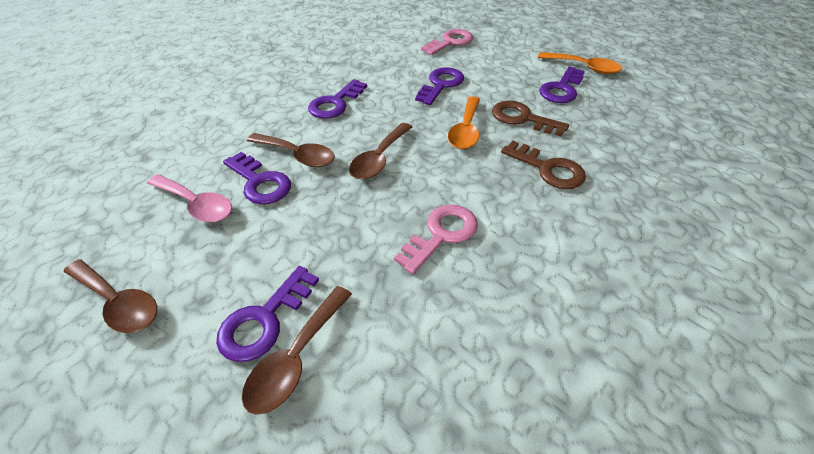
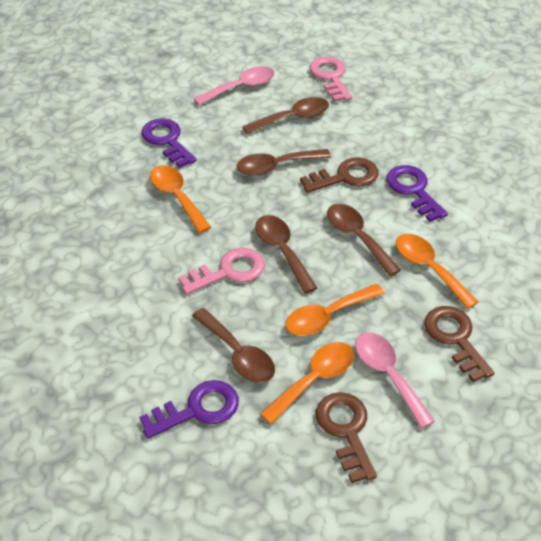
brown key: [492,101,569,136] [501,141,586,189] = 2 -> [300,157,379,193] [316,392,377,483] [424,306,494,382] = 3
brown spoon: [64,259,157,333] [242,286,352,415] [247,133,335,167] [349,123,412,180] = 4 -> [192,308,275,383] [237,149,331,176] [242,97,329,134] [255,215,317,293] [327,204,401,276] = 5
orange spoon: [448,96,480,149] [538,52,622,74] = 2 -> [150,165,211,233] [260,342,354,424] [285,284,385,336] [396,234,478,309] = 4
pink spoon: [147,175,232,222] = 1 -> [193,66,275,105] [355,332,435,428] = 2
purple key: [216,266,319,362] [223,152,291,204] [308,79,367,119] [415,67,464,105] [539,67,585,103] = 5 -> [140,380,239,439] [141,118,197,168] [386,165,448,222] = 3

